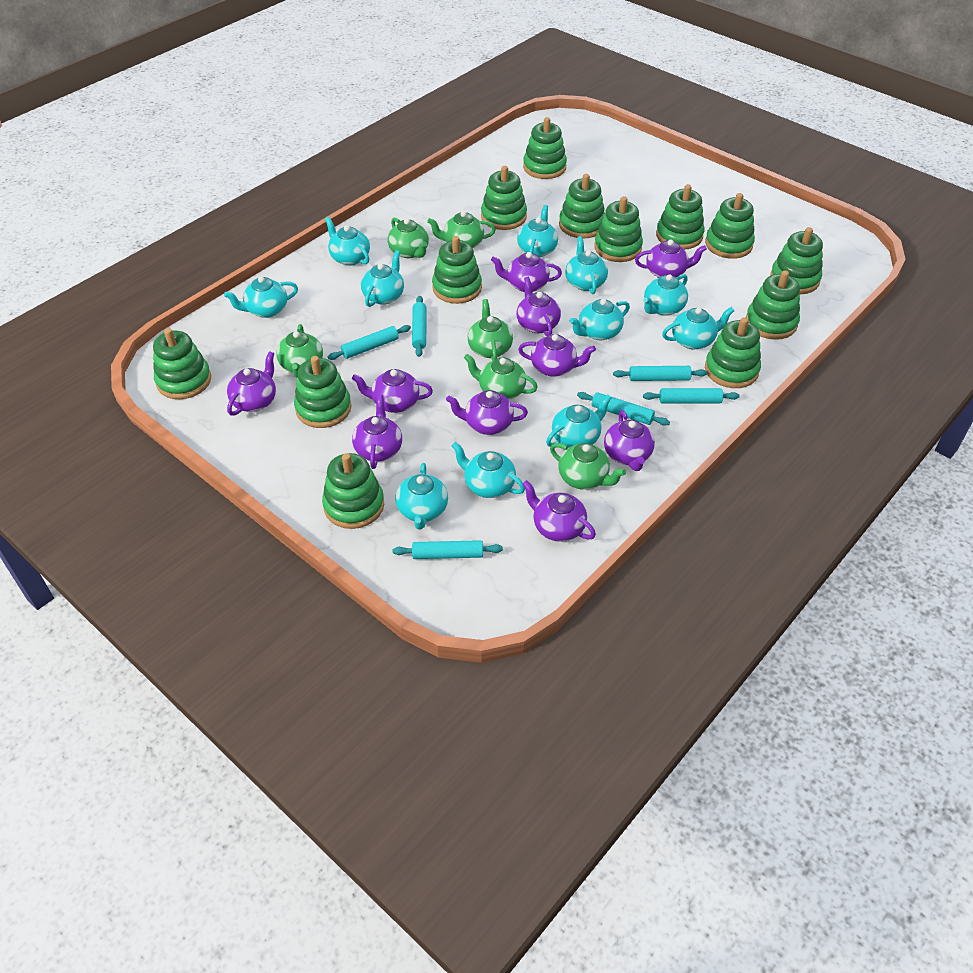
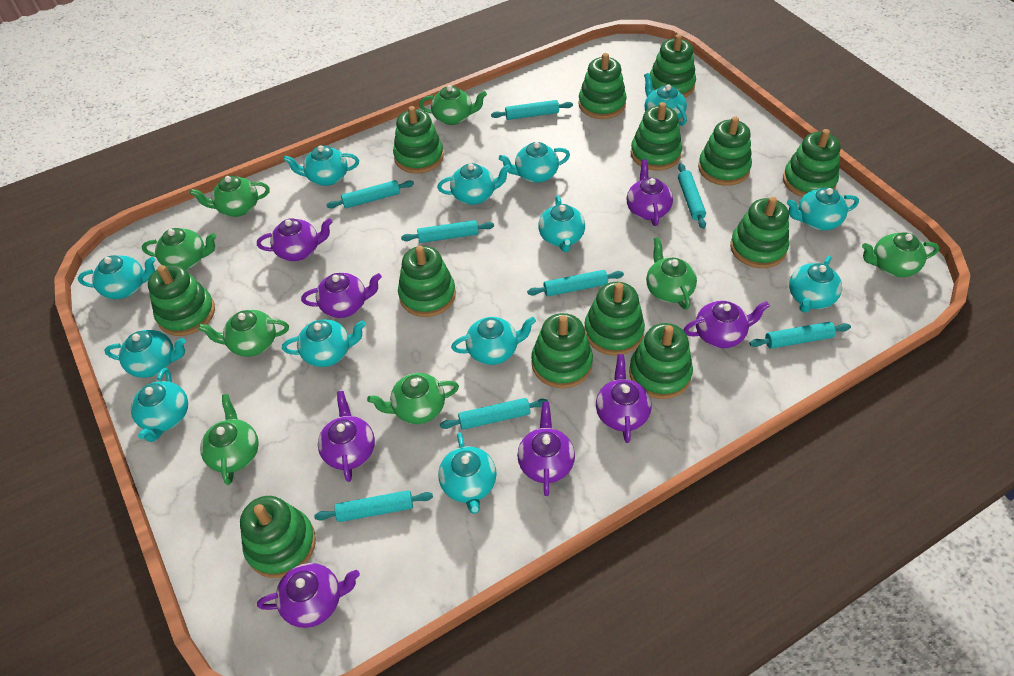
green teapot: [276,324,323,378] [388,218,429,258] [427,211,496,248] [464,354,538,400] [468,299,513,361] [550,443,626,490] = 6 -> [142,228,216,270] [190,176,270,217] [198,310,289,357] [200,394,259,485] [367,373,459,424] [419,85,487,125] [646,237,697,310] [862,232,939,277] = 8
purple teapot: [227,351,276,416] [352,369,433,413] [352,395,402,469] [446,390,528,435] [491,252,562,292] [517,277,561,336] [518,334,596,377] [522,480,596,542] [604,410,655,471] [635,240,707,278] = 10 -> [257,218,332,261] [257,563,360,628] [301,273,382,318] [318,391,375,482] [517,402,575,496] [596,354,651,443] [627,159,673,226] [684,301,770,348] = 8
turquoise rolling pin: [328,325,411,360] [393,540,503,559] [412,296,427,357] [577,392,670,426] [613,366,708,381] [643,388,740,404] = 6 -> [314,490,433,522] [327,180,414,208] [401,220,494,243] [440,398,548,430] [491,100,573,120] [527,270,624,297] [678,163,706,229] [749,322,851,349] = 8
turquoise teapot: [224,276,298,318] [325,217,370,266] [361,250,404,307] [395,463,448,529] [451,442,525,498] [517,205,558,257] [546,394,612,448] [565,236,608,294] [570,299,630,340] [643,274,688,316] [662,307,734,349] = 11 -> [78,255,155,299] [105,330,186,378] [131,368,188,442] [282,319,366,367] [283,145,359,186] [437,163,511,205] [438,432,497,514] [451,317,536,365] [499,142,570,183] [538,195,585,252] [644,73,687,126] [787,187,859,230] [789,256,842,313] = 13

